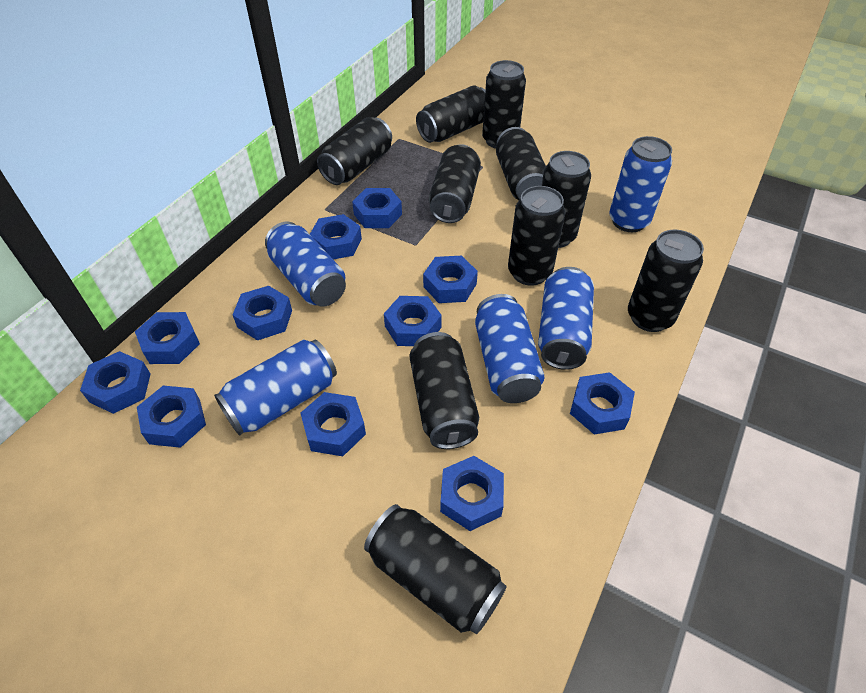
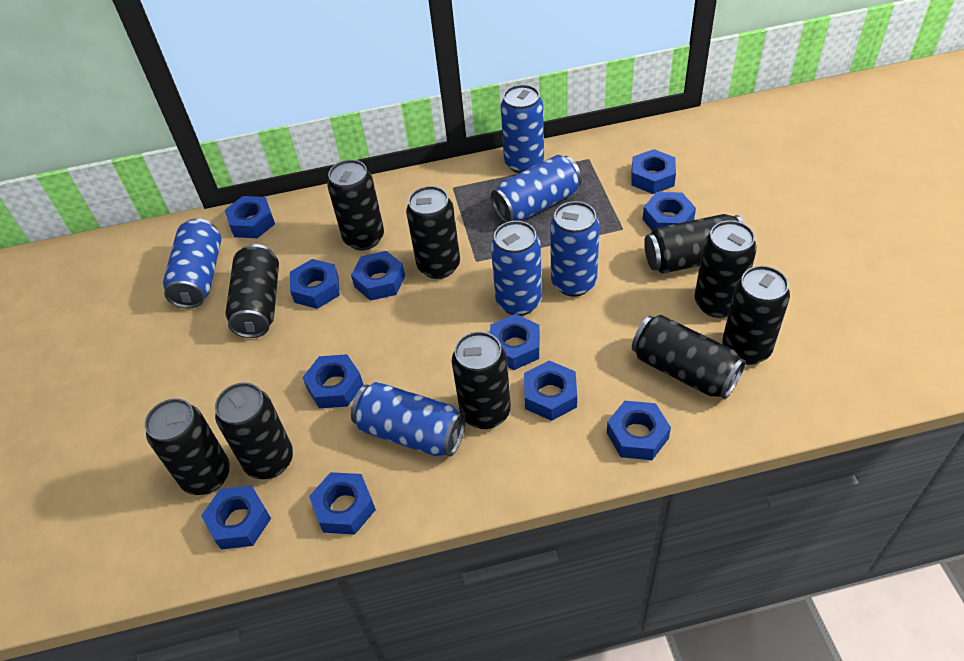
blue can: [214,340,337,436] [265,222,346,307] [475,294,545,403] [538,267,594,370] [609,136,672,232] = 5 -> [163,218,221,309] [351,382,466,457] [491,155,582,223] [491,221,542,316] [501,84,544,173] [550,201,600,297] = 6

